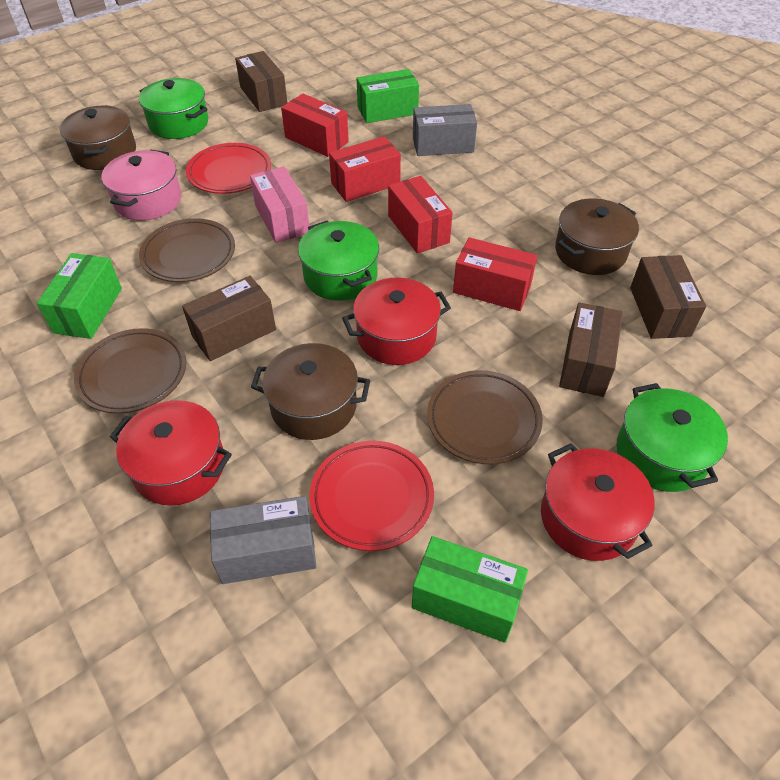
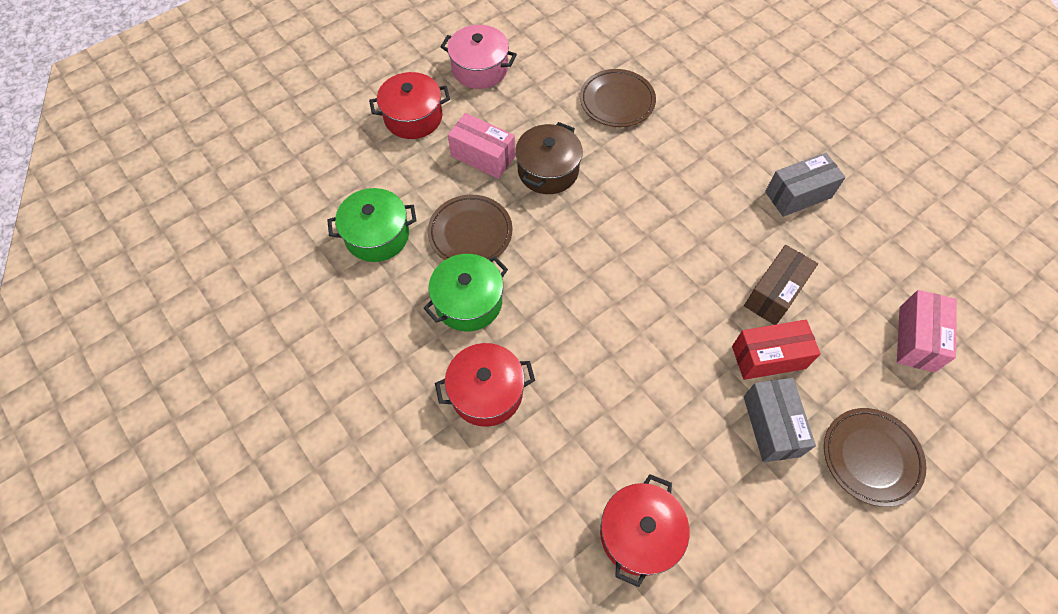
brown box: [182,276,276,361] [235,51,287,112] [559,302,623,397] [630,255,706,339] = 4 -> [744,245,818,325] = 1
brown pot: [60,105,136,170] [251,343,370,440] [555,198,639,275] = 3 -> [515,122,583,194] = 1
green box: [37,253,122,339] [357,69,419,123] [412,536,528,643] = 3 -> none = 0
green pot: [139,78,208,139] [298,220,379,301] [616,383,728,492] = 3 -> [327,188,416,262] [424,254,508,331] = 2
pink box: [250,166,309,243] = 1 -> [448,113,515,179] [897,290,957,372] = 2
red box: [281,94,349,157] [329,136,401,202] [388,176,452,254] [453,237,537,311] = 4 -> [732,320,821,380] = 1
red plate: [186,143,271,194] [309,441,434,551] = 2 -> none = 0

